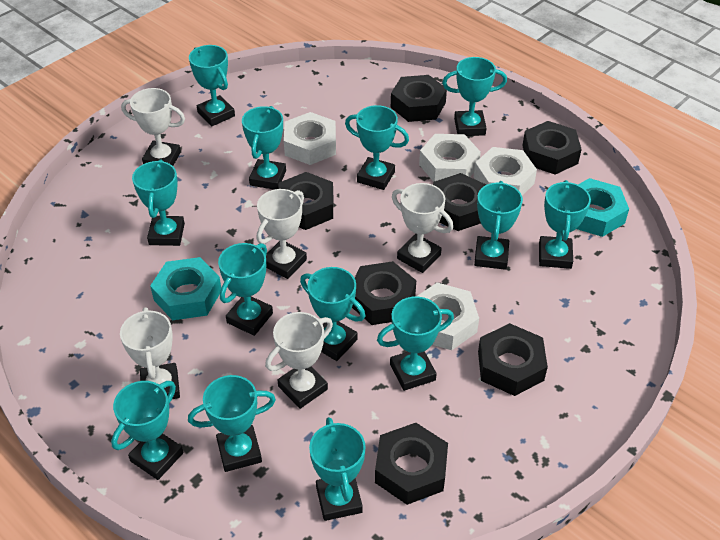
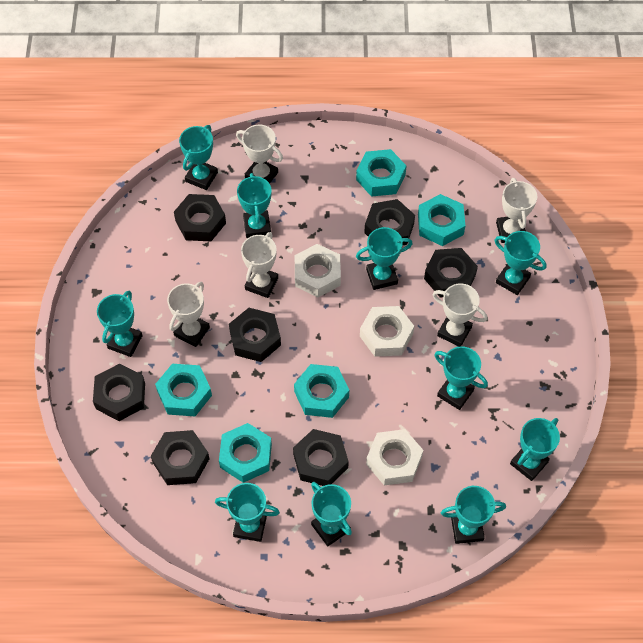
turquoise nut: [150,257,221,320] [576,178,629,237] = 2 -> [155,364,212,416] [219,423,272,483] [294,364,349,418] [356,149,406,197] [418,194,465,246] = 5
turquoise trophy: [111,381,183,480] [132,159,185,246] [188,375,276,472] [189,45,235,126] [218,243,273,336] [242,106,286,189] [300,267,365,361] [309,417,366,521] [345,105,409,190] [377,296,454,391] [442,57,507,136] [474,181,523,270] [539,180,591,269] = 13 -> [97,291,143,357] [179,125,218,190] [215,483,280,542] [237,173,271,238] [311,482,352,546] [356,227,413,290] [434,346,488,410] [441,486,506,544] [495,231,546,295] [510,418,560,481] = 10
white nut: [284,112,336,165] [417,283,479,350] [419,134,481,182] [474,147,537,196] = 4 -> [295,244,341,297] [360,306,414,357] [366,429,423,485] = 3

